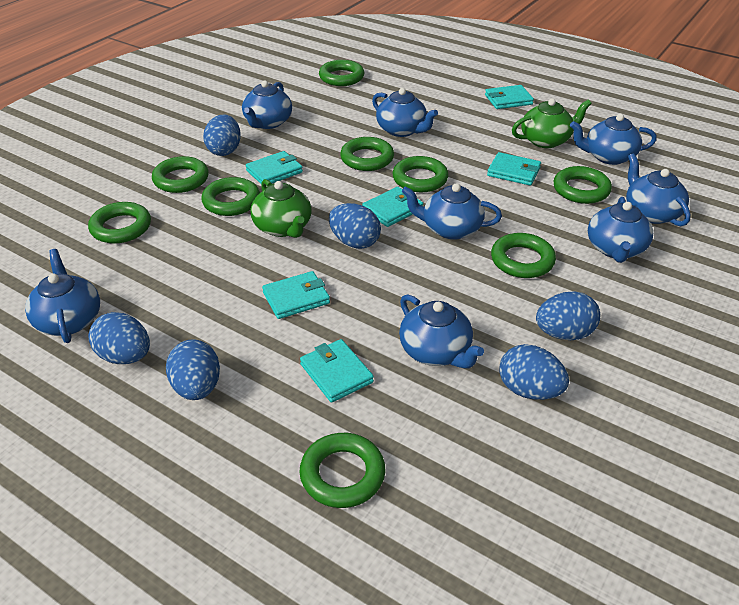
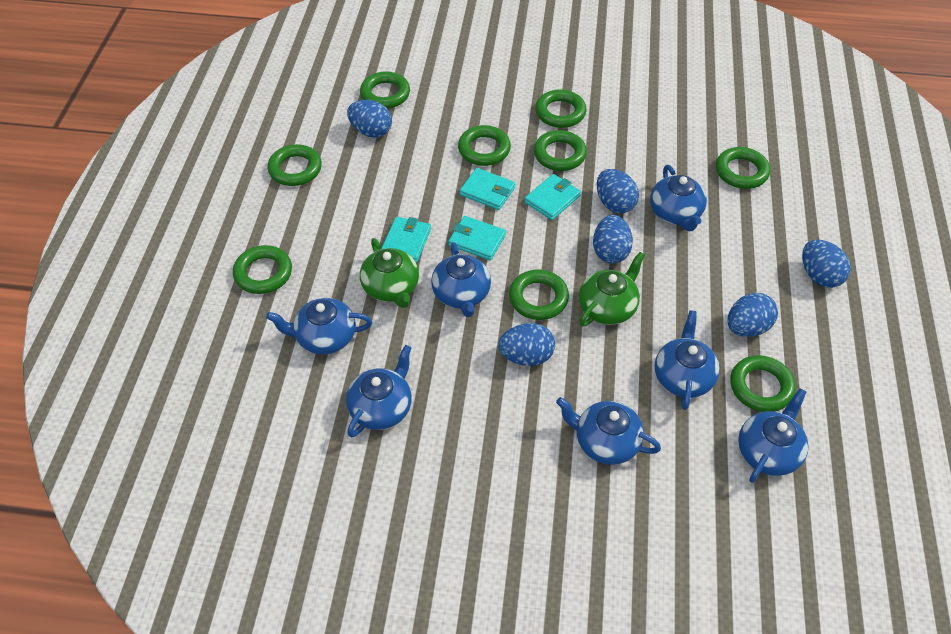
blue teapot: [25,249,100,343] [242,80,292,129] [372,88,438,137] [399,294,484,369] [402,183,502,240] [570,114,657,165] [588,197,653,263] [626,153,691,226] = 8 -> [266,298,372,355] [346,345,412,438] [431,242,491,317] [556,397,661,465] [650,165,707,231] [655,310,720,410] [738,388,808,483] = 7
turquoise wallet: [246,151,303,186] [262,271,330,319] [300,339,374,403] [362,187,423,227] [485,85,534,109] [487,152,541,186] = 6 -> [381,217,431,263] [448,216,506,260] [460,168,516,210] [525,174,581,220] = 4

